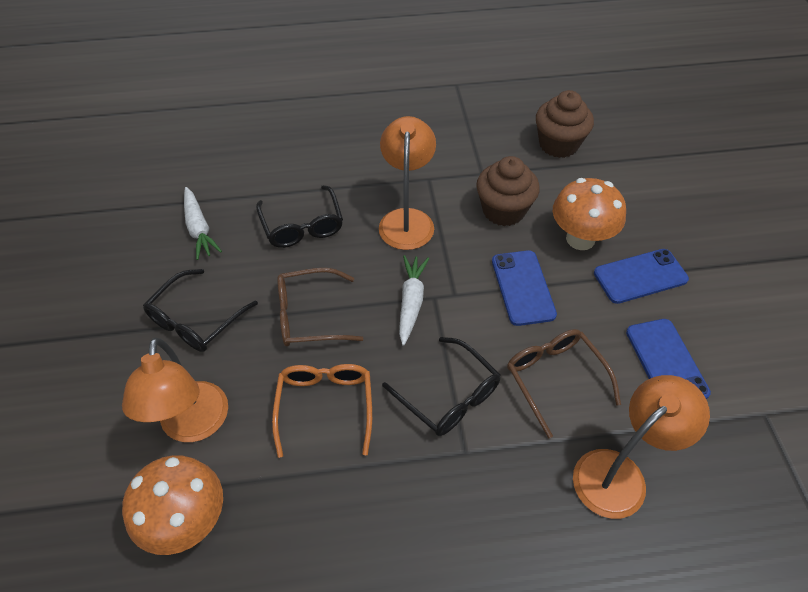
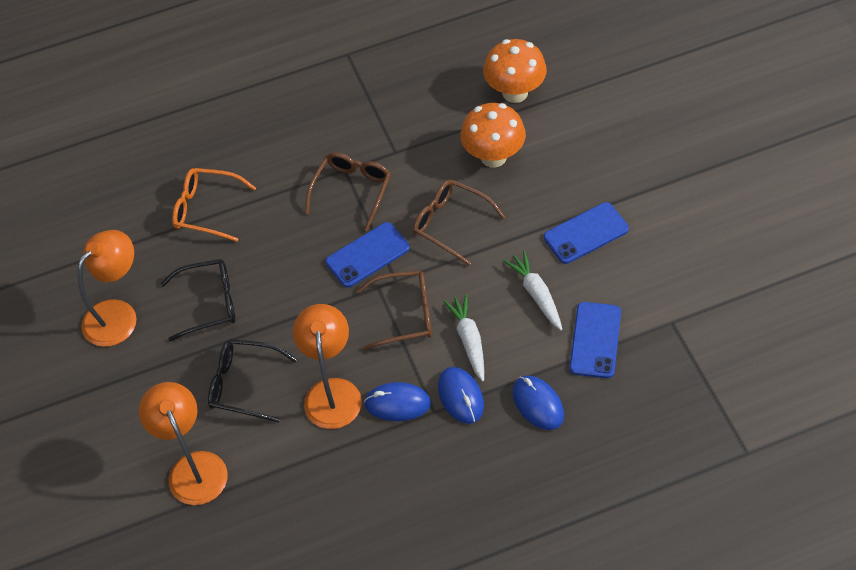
black glasses: [143,269,258,352] [256,185,343,248] [382,337,500,436] = 3 -> [161,259,236,341] [208,339,297,423] = 2
blue mouse: none = 0 -> [364,382,431,421] [438,367,484,424] [513,376,564,430] = 3
brown cupcake: [476,156,540,226] [536,90,594,158] = 2 -> none = 0
brown glasses: [277,268,363,347] [507,329,621,438] = 2 -> [305,152,391,231] [357,271,432,350] [413,180,505,266] = 3

